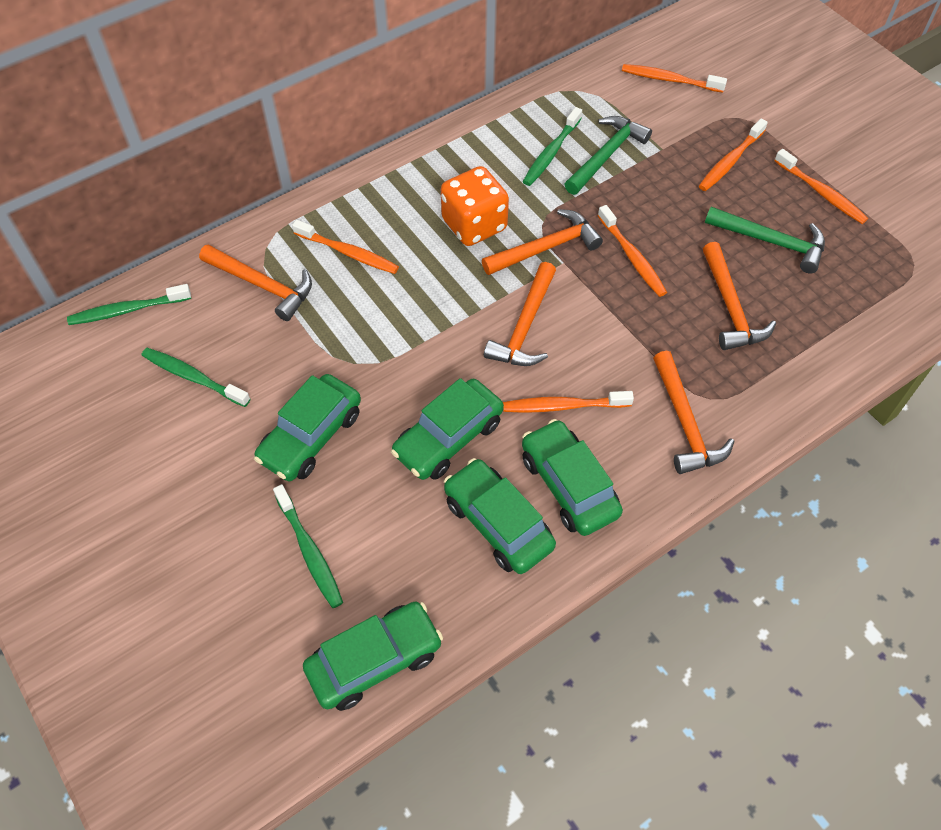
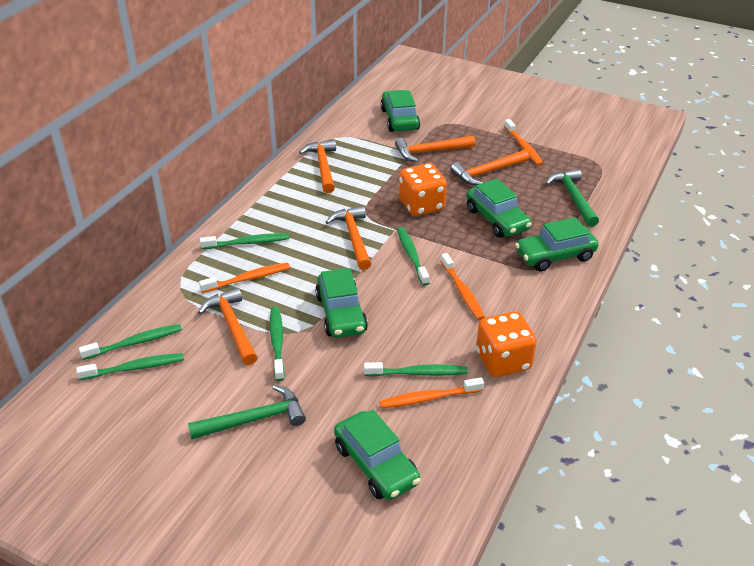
green toothbrush: [67,284,191,325] [142,348,250,407] [273,484,343,608] [523,107,582,186] = 4 -> [76,353,184,380] [79,324,182,360] [200,233,289,249] [270,307,285,381] [364,362,468,377] [397,227,429,286] = 6
orange dice: [441,166,509,246] = 1 -> [399,163,447,216] [476,311,537,377] = 2
orange toothbrush: [292,220,399,274] [503,391,634,413] [598,205,667,297] [622,64,727,93] [699,118,768,191] [774,149,868,224] = 6 -> [199,263,290,293] [379,377,484,408] [441,253,485,320] [504,119,543,166] = 4

